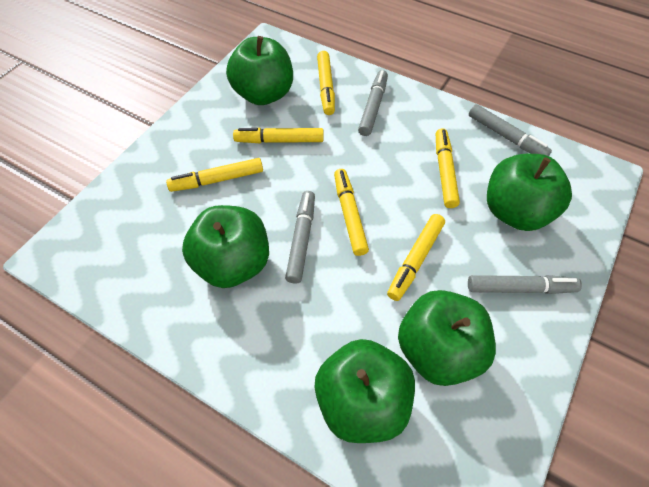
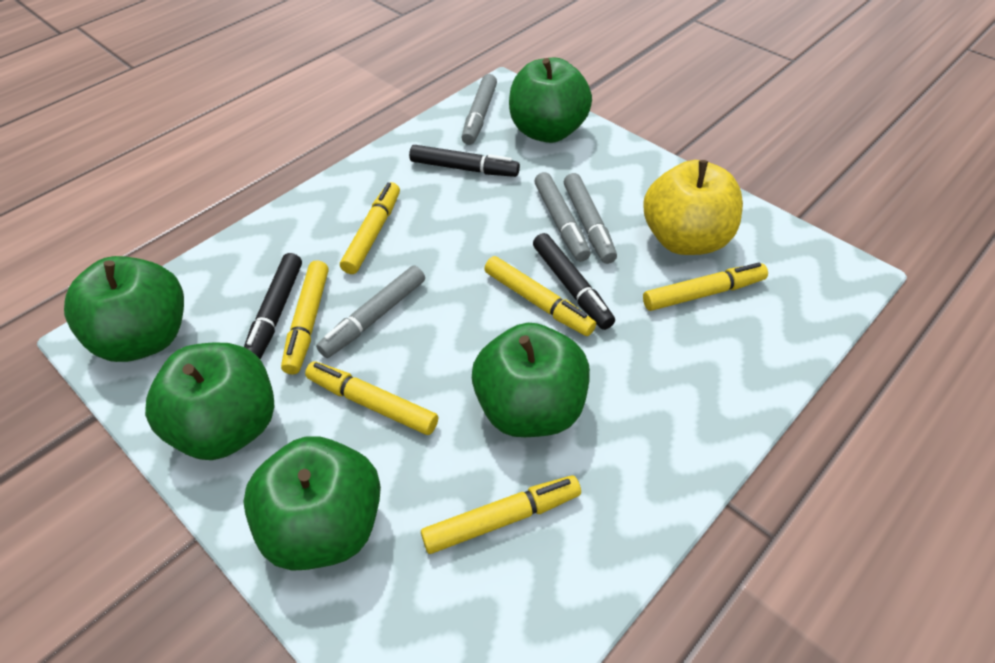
black marker: none = 0 -> [244,253,302,359] [409,145,520,177] [533,233,615,330] = 3
yellow apple: none = 0 -> [643,160,743,255] = 1

